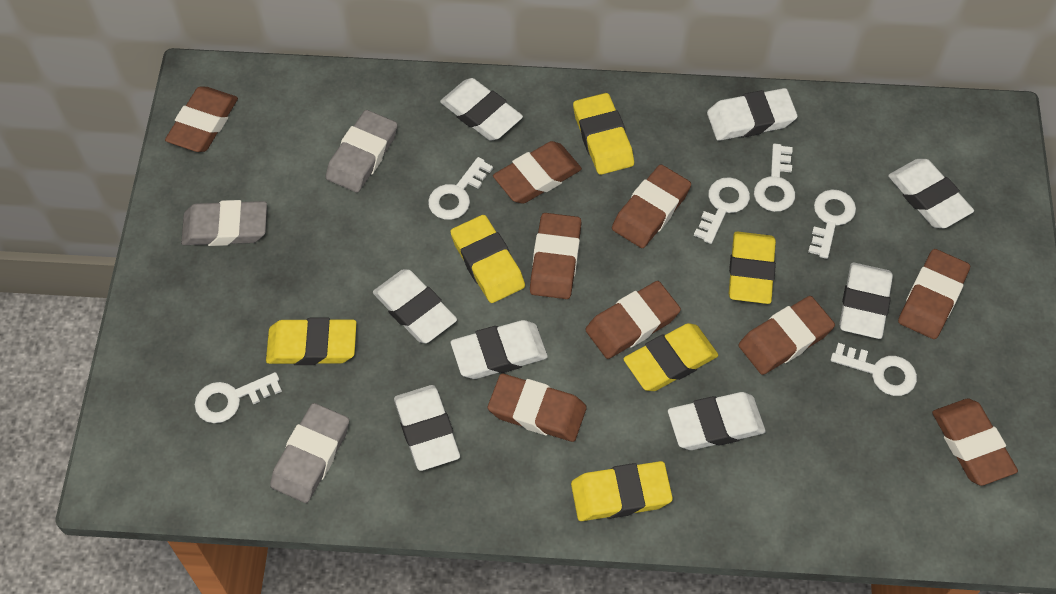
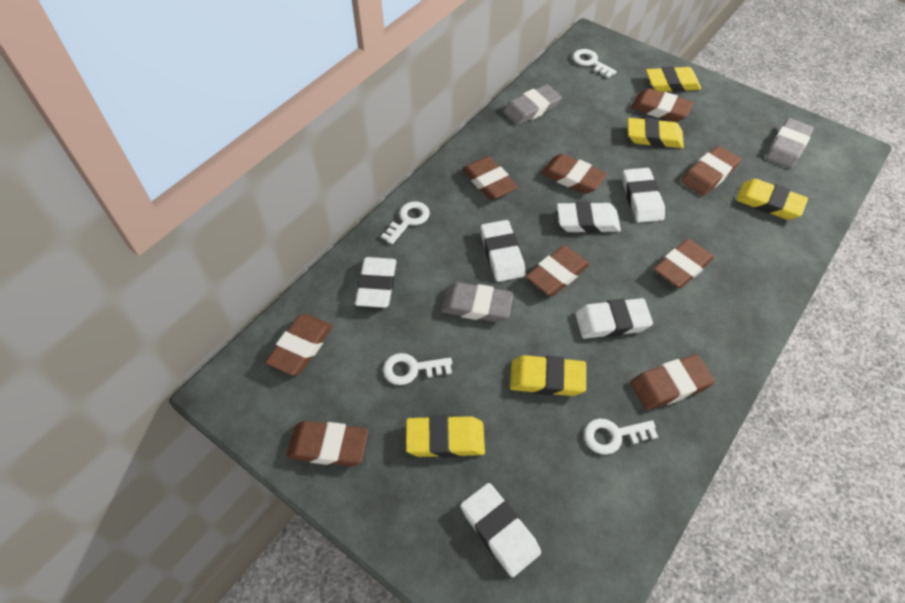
white eraser: [373,269,457,343] [394,385,460,471] [440,78,523,141] [451,320,548,379] [668,392,766,450] [707,88,798,141] [839,263,893,339] [888,159,974,228] = 8 -> [355,257,396,308] [461,483,541,577] [480,220,526,282] [557,201,621,233] [575,298,653,339] [623,168,665,223] = 6
white key: [195,372,282,423] [428,157,493,220] [694,177,750,244] [754,144,795,212] [808,189,856,259] [831,343,917,396] = 6 -> [381,202,430,244] [383,353,452,385] [573,49,617,78] [584,419,658,455] = 4
yellow eraser: [266,318,356,365] [450,215,525,303] [571,461,673,521] [573,93,634,175] [624,323,718,391] [729,232,776,304] = 6 -> [406,415,485,458] [510,355,586,396] [628,118,684,148] [646,66,701,92] [736,179,808,220] = 5

